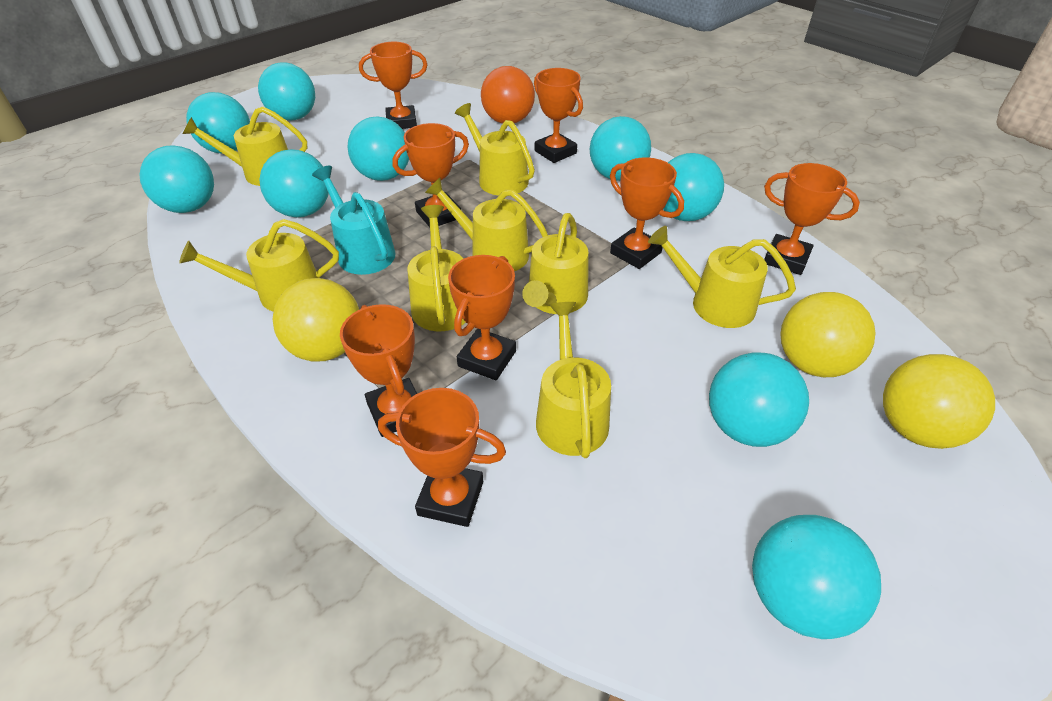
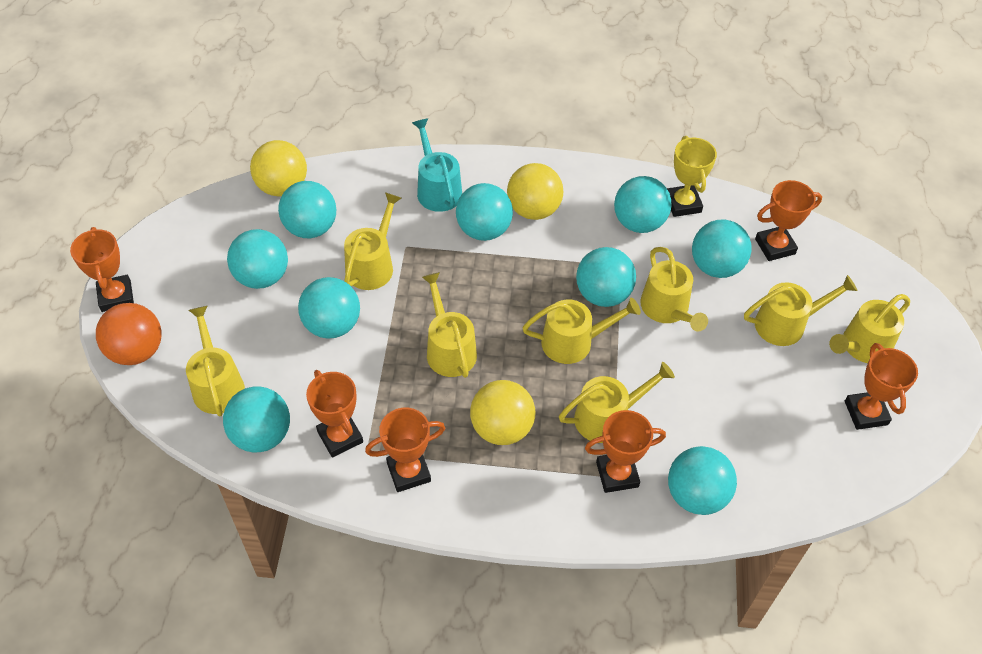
orange trophy: [340,304,417,437] [359,42,427,129] [378,388,506,527] [393,123,469,227] [448,255,516,380] [534,68,583,163] [610,157,684,269] [764,163,860,275] = 8 -> [70,227,134,312] [306,370,363,458] [365,408,445,492] [585,410,666,493] [755,180,822,261] [845,343,918,430] = 6
yellow trophy: none = 0 -> [667,136,717,217] = 1

